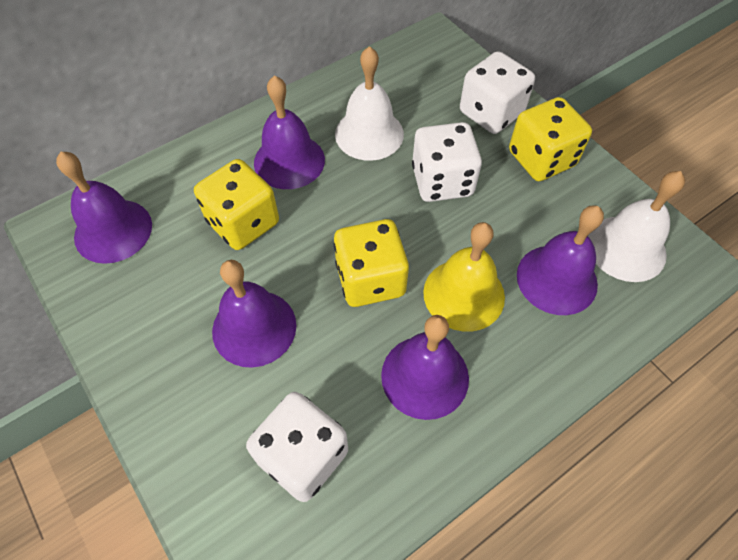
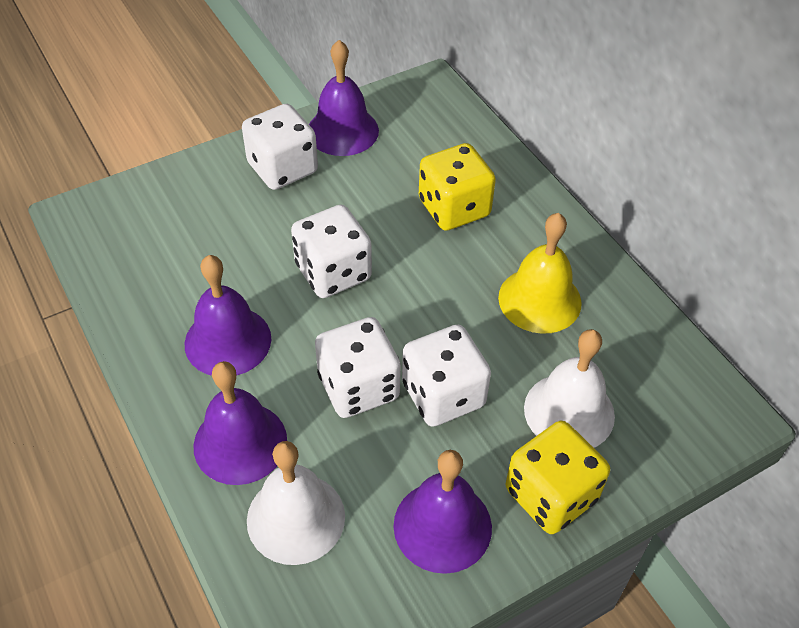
purple bell: [56,152,152,264] [212,260,296,368] [254,75,325,189] [381,315,469,420] [517,205,604,315] = 5 -> [185,255,271,376] [194,361,287,485] [309,40,379,156] [394,450,492,574] = 4
white dice: [246,392,348,502] [412,122,482,202] [460,51,535,134] = 3 -> [242,104,318,190] [291,205,372,298] [315,317,401,418] [402,325,491,427] = 4
yellow dice: [194,159,279,250] [334,219,409,307] [509,97,592,181] = 3 -> [419,143,496,231] [506,421,610,534] = 2

